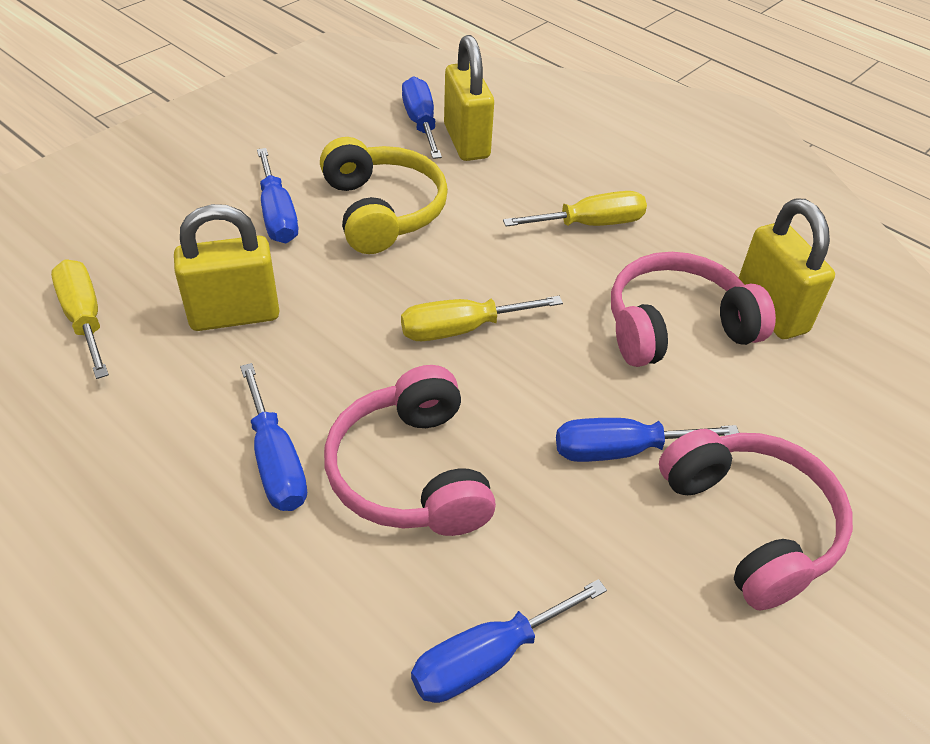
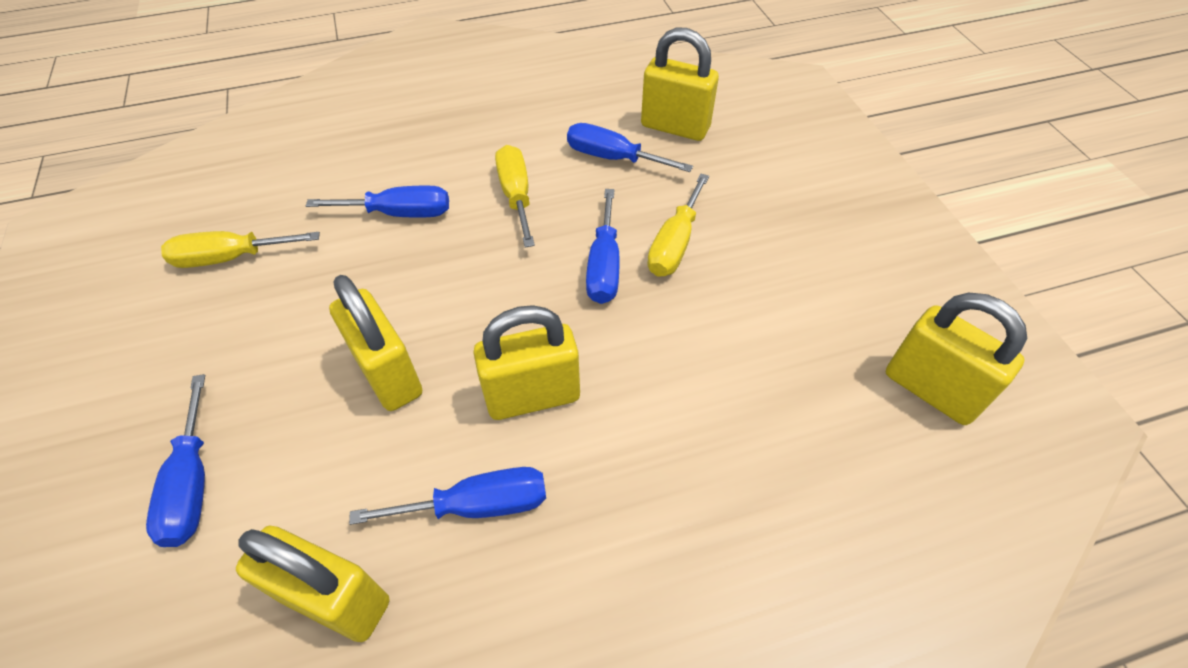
pink headphones: [324,365,496,536] [611,252,776,367] [659,429,853,610] = 3 -> none = 0
yellow headphones: [320,137,448,254] = 1 -> none = 0
yellow padlock: [174,204,279,331] [444,35,494,161] [739,198,835,339] = 3 -> [236,526,389,642] [329,275,422,411] [473,305,580,420] [641,28,719,141] [886,293,1027,425] = 5

